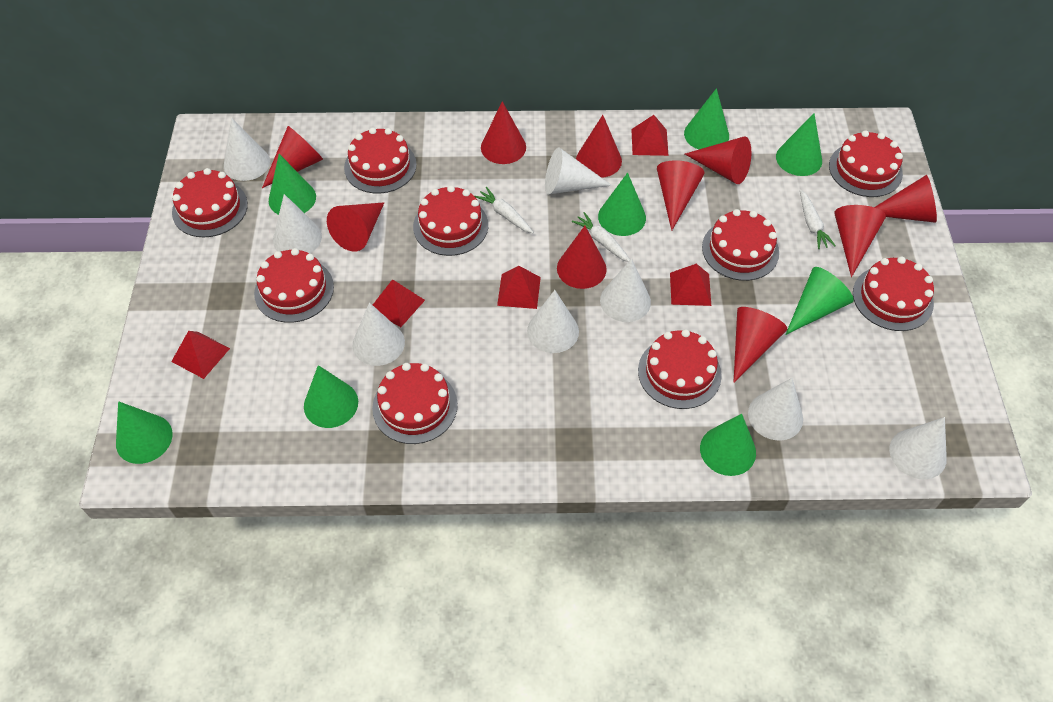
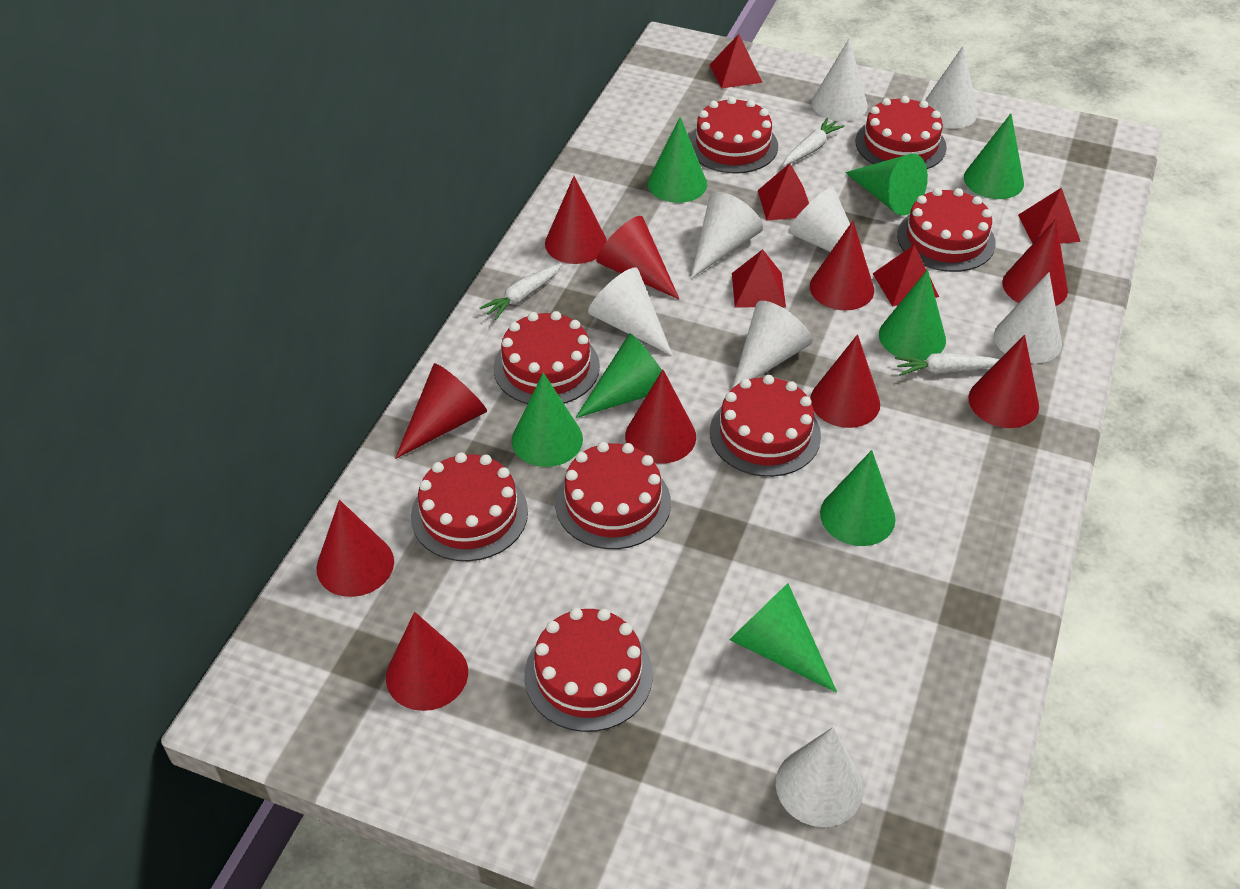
red cake: [172,168,248,237] [254,248,334,323] [344,128,417,194] [372,363,458,444] [413,185,488,256] [638,329,722,409] [702,209,779,281] [829,130,903,197] [853,256,934,331] = 9 -> [411,452,528,561] [493,311,600,404] [525,608,653,732] [555,442,671,549] [689,97,778,174] [710,375,821,477] [855,96,947,169] [897,188,996,272] = 8

